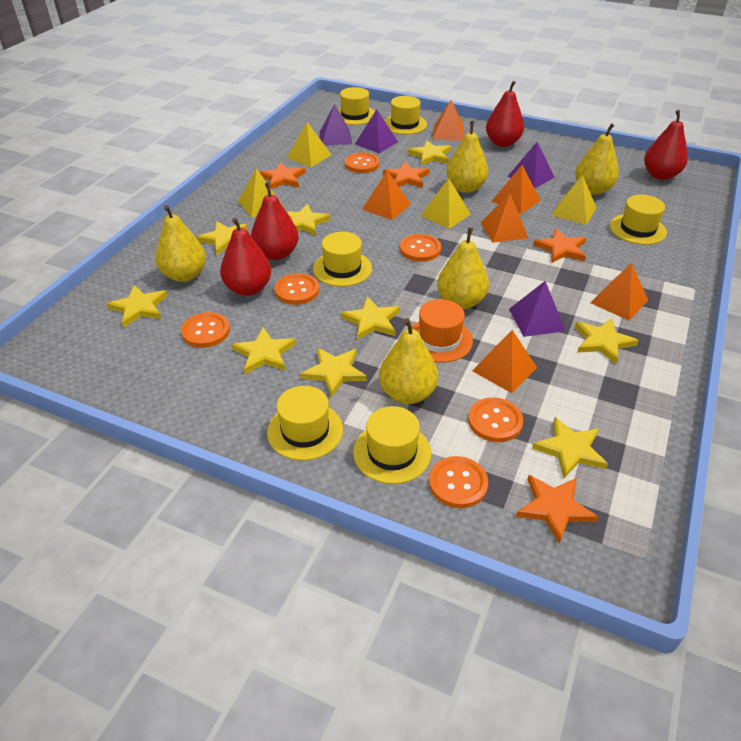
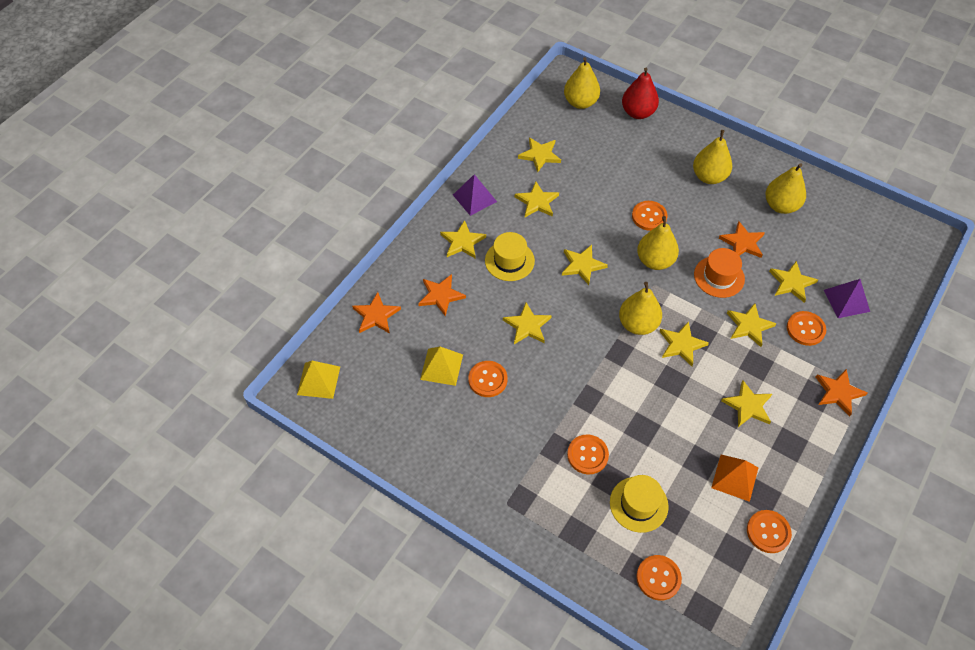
orange pyramid: [362,171,411,220] [432,100,464,141] [472,330,537,393] [481,193,528,243] [492,165,541,214] [590,263,648,321] = 6 -> [711,455,758,502] = 1
purple pyramid: [320,104,352,146] [355,109,398,153] [507,142,555,188] [509,281,565,337] = 4 -> [453,174,497,216] [824,279,870,318] = 2
red pear: [220,218,271,296] [251,182,299,260] [486,81,524,147] [644,110,688,180] = 4 -> [622,68,659,119] = 1
yellow hat: [267,386,343,460] [313,232,372,287] [338,87,375,125] [353,406,431,484] [384,96,427,134] [610,195,667,245] = 6 -> [485,232,535,281] [610,475,669,533] = 2
yellow pyramid: [238,168,284,218] [287,122,332,167] [420,178,471,229] [551,175,596,225] = 4 -> [297,361,340,399] [420,347,463,386] = 2

